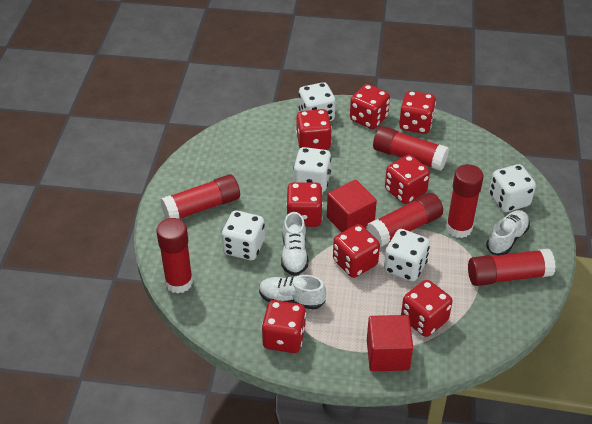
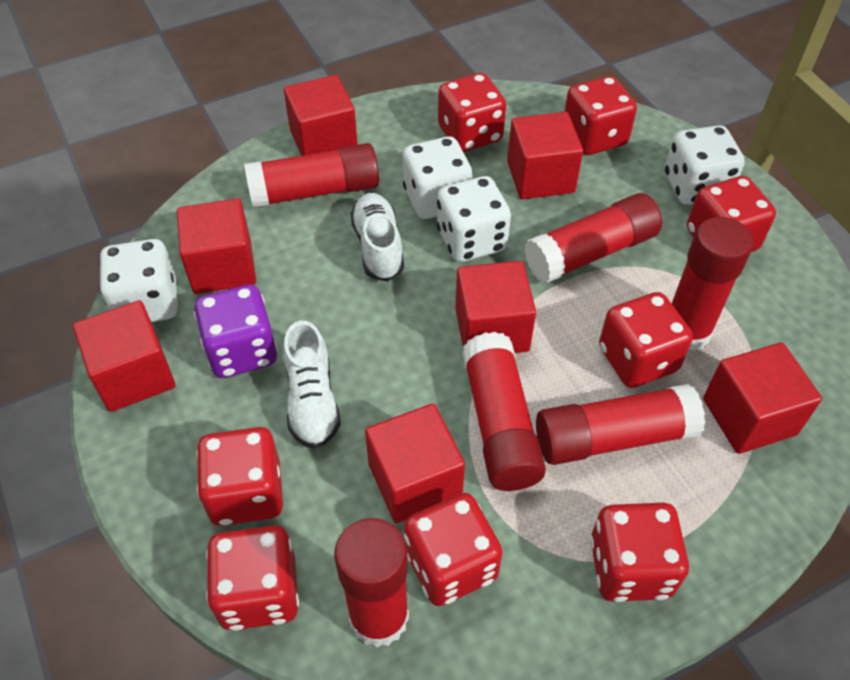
purple dice: none = 0 -> [194,285,277,378] = 1
red cube: [327,180,377,233] [367,315,413,371] = 2 -> [73,300,175,412] [177,198,256,294] [284,75,358,156] [365,404,465,523] [455,261,536,353] [507,112,583,199] [703,343,822,454] = 7
white dice: [222,211,265,260] [293,147,331,192] [299,82,336,121] [384,229,430,282] [489,164,536,212] = 5 -> [99,239,178,322] [403,136,473,219] [437,176,511,262] [665,125,745,205] = 4
white shoe: [259,275,326,310] [281,212,308,276] [486,210,530,255] = 3 -> [283,321,341,449] [350,193,404,282] = 2

